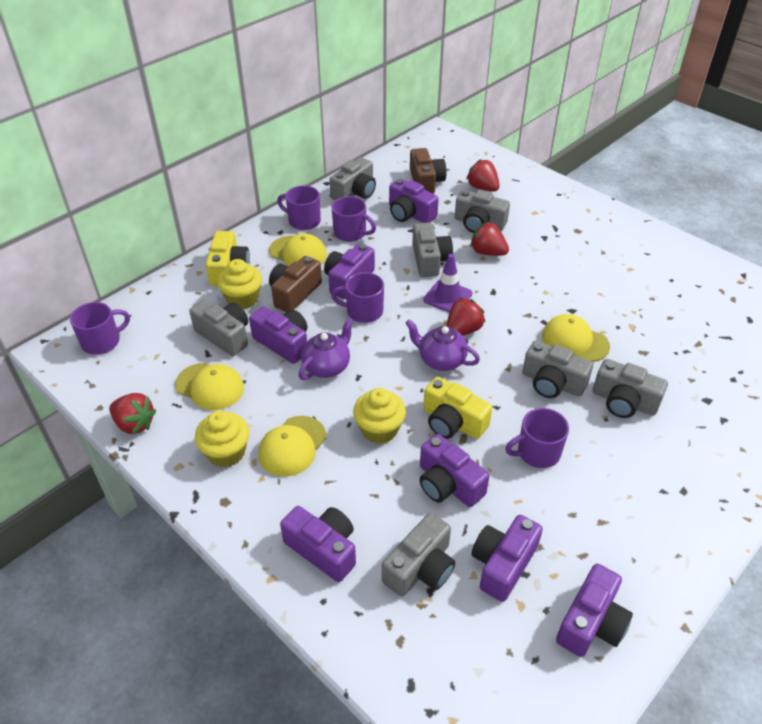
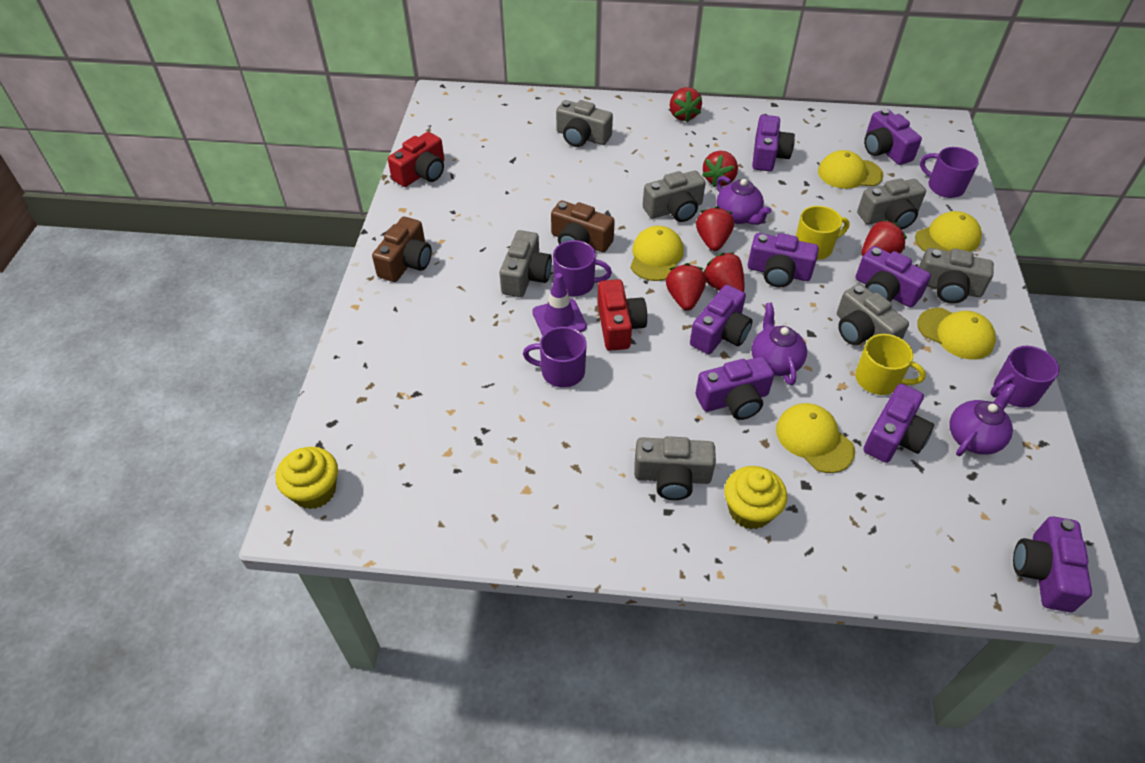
purple camera: [249,307,308,364] [280,506,356,582] [324,243,375,299] [389,178,439,223] [420,434,489,507] [471,515,543,602] [556,564,633,657] = 7 -> [690,285,753,354] [696,357,774,420] [748,233,819,288] [752,115,795,171] [855,246,931,307] [863,384,934,463] [864,109,922,165] [1013,516,1092,612] = 8
purple mug: [70,302,130,355] [277,185,321,230] [331,272,384,323] [332,196,376,242] [505,408,569,468] = 5 -> [523,327,587,388] [553,240,612,296] [920,147,979,198] [990,346,1059,408] = 4
purple teapot: [298,318,354,380] [405,319,480,371] = 2 -> [716,176,771,225] [752,303,807,385] [949,383,1016,456] = 3
red camera: none = 0 -> [388,132,444,187] [597,279,647,351] = 2
red strawberry: [109,393,156,435] [447,298,485,336] [466,159,500,192] [470,222,509,256] = 4 -> [666,263,706,311] [670,87,702,122] [696,206,734,251] [702,151,738,187] [704,252,744,292] [862,219,907,256] = 6
yellow camera: [206,231,250,286] [423,377,492,439] = 2 -> none = 0
yellow cap: [175,363,244,410] [259,416,326,477] [269,234,327,266] [542,314,610,362] = 4 -> [630,226,684,281] [776,403,855,473] [818,150,883,189] [915,211,982,252] [917,308,996,360] = 5
yellow cupcake: [195,411,249,468] [217,259,262,309] [353,388,406,444] = 3 -> [276,447,338,509] [724,466,787,529] = 2
yellow mug: none = 0 -> [796,206,850,260] [855,334,926,395] = 2

